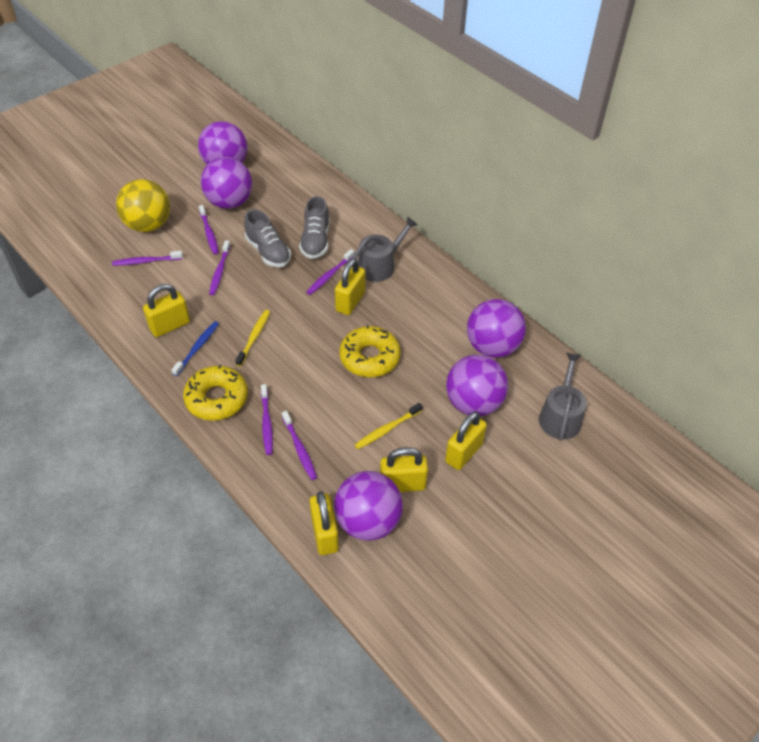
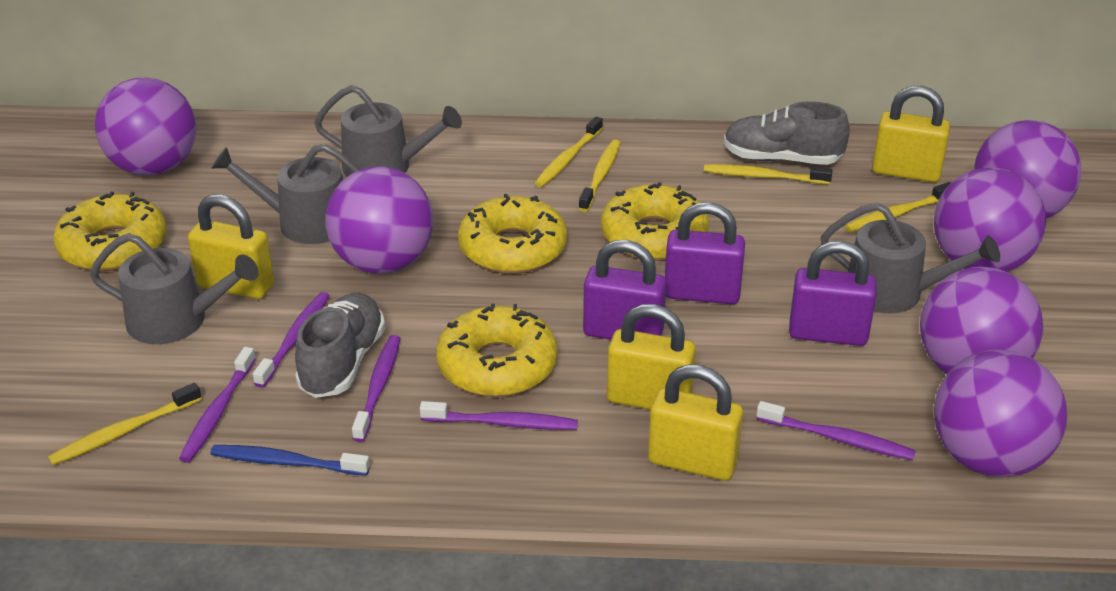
grey watering can: [352,216,418,282] [539,353,587,441] = 2 -> [90,233,259,344] [211,144,360,244] [314,85,462,177] [821,203,1000,313] = 4
purple ball: [198,121,247,165] [201,157,252,209] [334,471,403,541] [446,355,508,416] [467,299,526,358] = 5 -> [95,77,196,176] [326,166,433,274] [920,267,1043,374] [934,167,1046,272] [934,350,1067,477] [974,120,1081,218] = 6
purple padlock: none = 0 -> [583,240,667,340] [665,202,745,304] [789,241,876,346] = 3
purple toothbrush: [112,251,183,266] [199,205,219,254] [209,240,231,295] [261,384,273,455] [282,411,317,480] [306,249,354,295] = 6 -> [179,347,256,462] [253,292,330,388] [352,335,400,442] [420,401,578,430] [756,401,916,460] = 5
yellow ball: [116,179,170,232] = 1 -> none = 0
yellow donut: [183,364,248,421] [339,325,401,377] = 2 -> [53,192,167,271] [436,304,558,397] [458,194,567,274] [601,182,709,261] = 4
yellow padlock: [143,284,190,337] [310,491,339,555] [335,258,365,315] [380,447,428,492] [445,411,487,470] = 5 -> [188,194,274,299] [607,304,696,410] [648,364,743,481] [872,86,950,182] = 4
yellow toothbrush: [235,310,270,366] [355,403,423,449] = 2 -> [48,383,202,465] [535,117,603,187] [579,140,620,212] [704,164,832,184] [845,182,951,232] = 5

